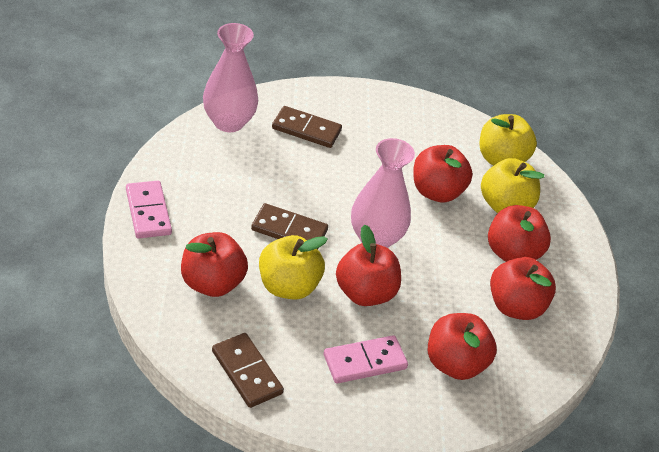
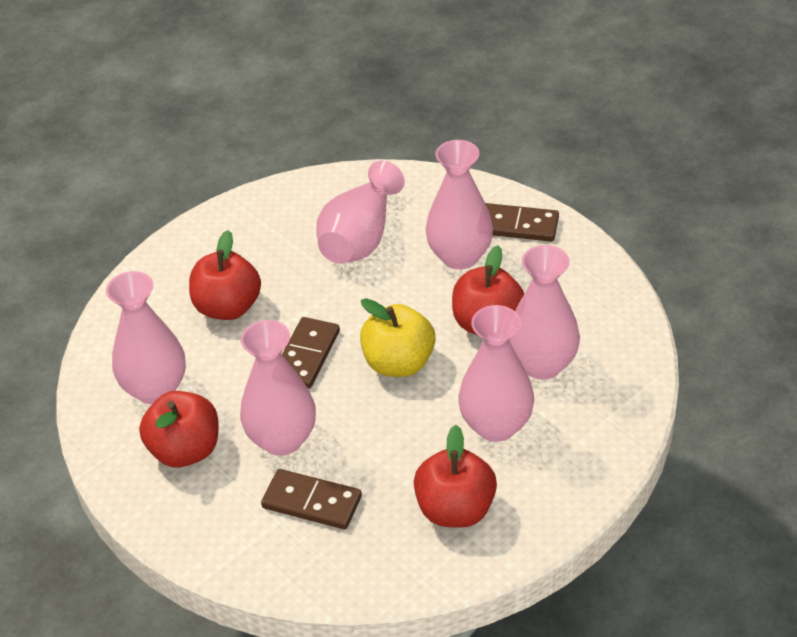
pink domino: [126,181,172,239] [324,335,408,384] = 2 -> none = 0
pink vase: [203,23,258,132] [351,138,415,248] = 2 -> [106,271,186,404] [240,320,316,456] [316,161,405,263] [426,140,493,270] [458,305,534,442] [509,245,580,380] = 6
red apple: [181,232,248,297] [336,224,401,306] [413,145,473,203] [428,313,497,380] [488,205,551,262] [490,257,556,320] = 6 -> [139,391,218,467] [189,230,261,320] [414,425,497,528] [452,246,524,335] = 4
yellow apple: [259,235,328,300] [480,114,537,166] [481,158,544,213] = 3 -> [360,298,435,377] = 1

